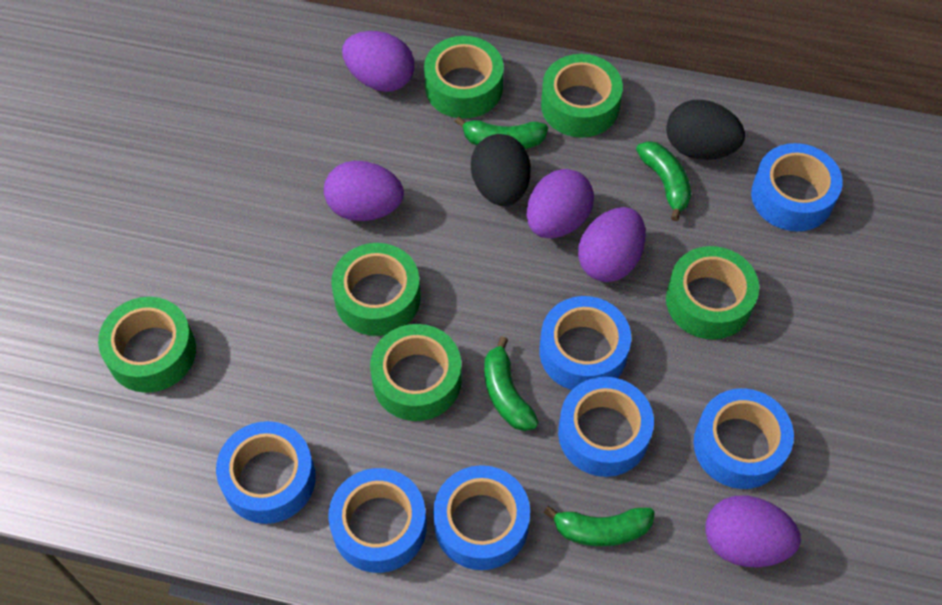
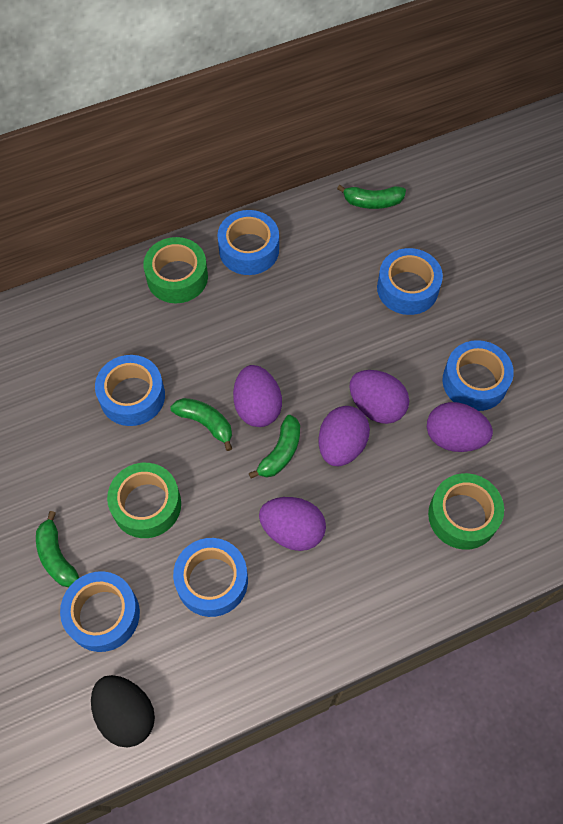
black egg: [471,134,531,206] [666,100,745,160] = 2 -> [91,675,155,748] = 1
blue tape: [216,421,316,524] [328,468,427,573] [433,465,530,570] [540,296,631,390] [558,377,654,477] [693,388,794,489] [751,143,843,231] = 7 -> [60,571,140,652] [95,355,165,426] [173,538,248,617] [217,210,279,275] [377,248,443,315] [443,340,514,411] = 6
green tape: [98,297,196,393] [331,243,421,336] [370,324,462,421] [424,36,504,119] [541,54,623,138] [666,246,759,339] = 6 -> [107,463,181,538] [143,237,208,303] [428,473,504,550] = 3

